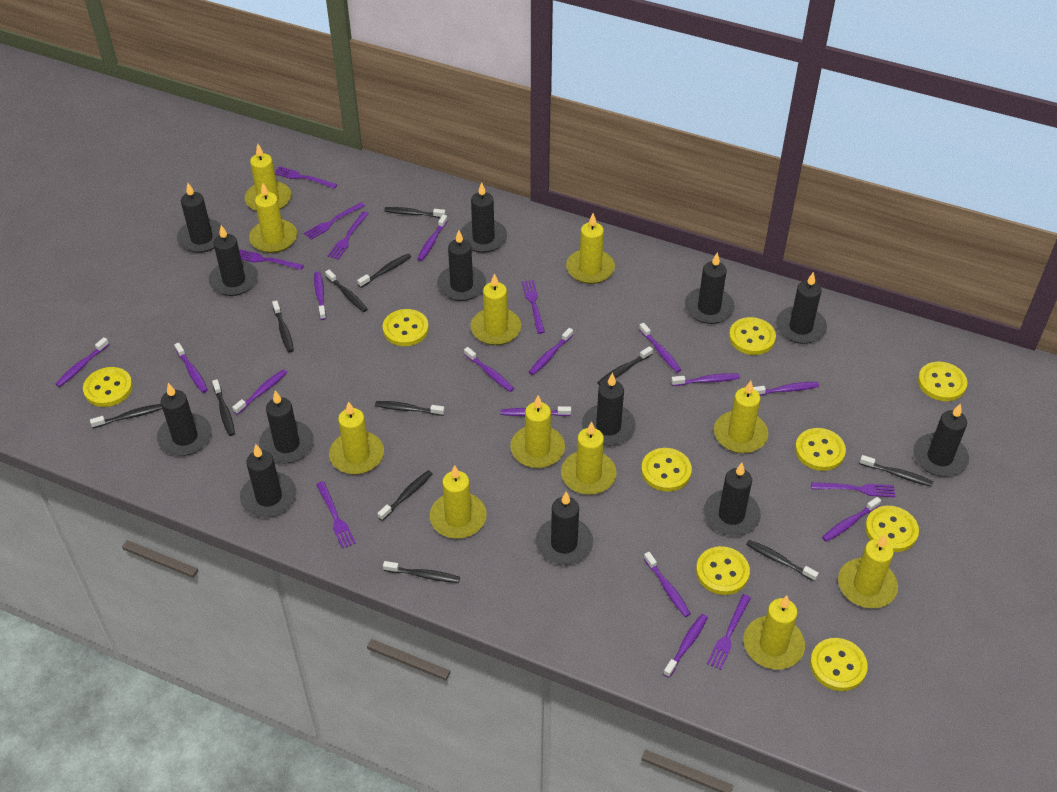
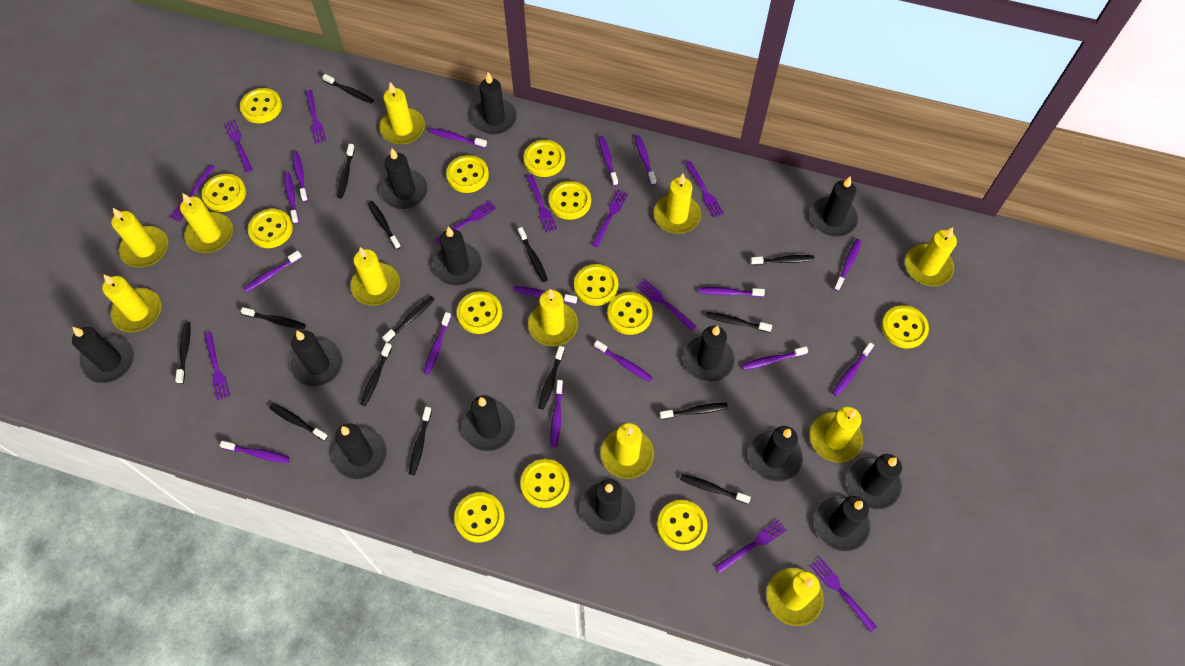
black toothbrush: [90,404,162,428] [212,380,235,436] [272,300,294,353] [325,270,368,312] [357,253,411,288] [375,401,445,416] [377,470,432,521] [383,561,460,583] [384,207,446,218] [597,346,653,385] [746,540,819,582] [860,455,933,487] = 12 -> [175,322,191,384] [241,307,306,329] [269,403,328,441] [322,74,374,104] [337,144,355,198] [360,343,392,406] [368,201,401,250] [382,296,435,343] [409,407,432,475] [518,227,548,282] [538,346,565,409] [659,403,728,420] [680,474,751,504] [706,312,772,332] [750,255,814,265] = 15
purple fork: [239,249,304,270] [275,166,337,189] [304,202,365,240] [316,481,356,549] [328,211,369,260] [522,280,545,334] [707,594,751,670] [811,482,895,497] = 8 -> [170,164,215,222] [204,332,230,401] [224,120,253,172] [305,90,326,144] [435,200,497,244] [526,174,557,233] [592,190,628,247] [636,279,696,331] [685,161,724,218] [715,519,787,573] [811,557,877,632] = 11
purple toothbrush: [56,337,109,387] [174,343,208,393] [232,369,287,415] [314,272,326,320] [418,215,448,261] [464,347,514,392] [500,406,571,416] [529,328,573,375] [639,323,681,373] [644,552,691,617] [663,614,708,678] [671,373,740,386] [753,382,819,396] [822,497,881,542] = 14 -> [220,441,290,463] [243,250,302,292] [284,172,299,224] [292,151,308,202] [424,312,451,374] [430,128,487,148] [513,286,577,304] [550,380,563,447] [594,340,653,382] [598,136,618,186] [635,135,656,185] [699,287,765,297] [742,346,808,370] [832,342,874,396] [834,239,862,291] = 15
yellow button: [83,367,133,407] [382,309,429,346] [641,448,692,492] [696,546,750,595] [729,317,776,355] [795,428,846,471] [810,638,868,691] [865,506,919,552] [918,362,968,401] = 9 -> [202,174,246,212] [240,88,282,123] [248,209,293,248] [446,155,489,193] [454,492,505,543] [457,291,502,334] [520,459,570,508] [523,140,565,177] [549,181,591,220] [574,264,618,306] [607,292,652,335] [657,500,707,551] [881,305,929,349] = 13

